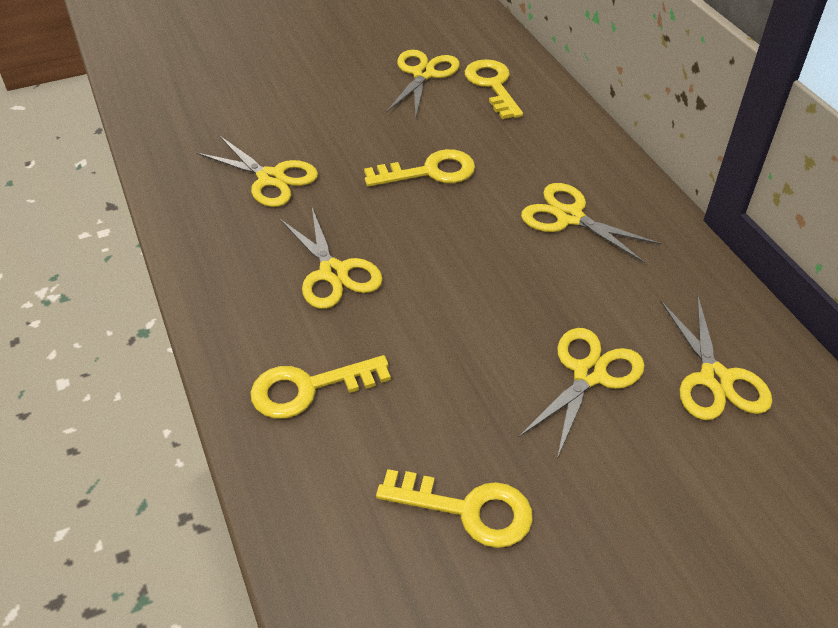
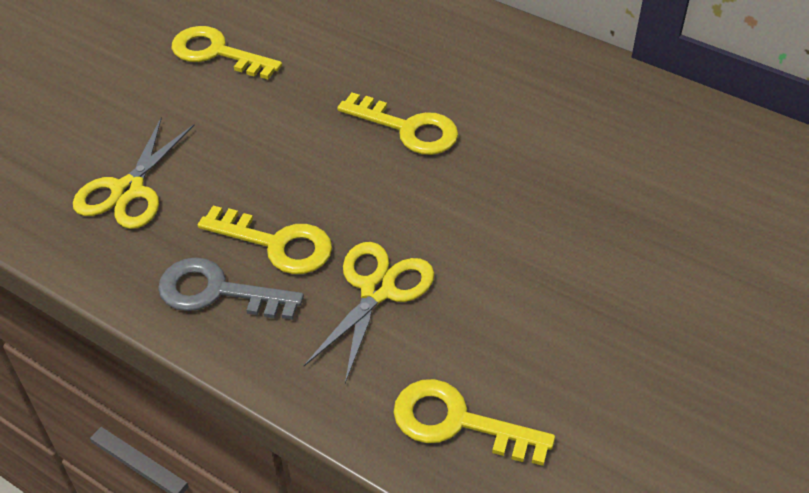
grey key: none = 0 -> [158,257,304,320] = 1
yellow scissors: [197,135,318,207] [280,208,383,309] [386,50,460,118] [518,328,645,458] [521,183,661,263] [660,296,772,420] = 6 -> [73,118,195,229] [304,242,434,383] = 2

